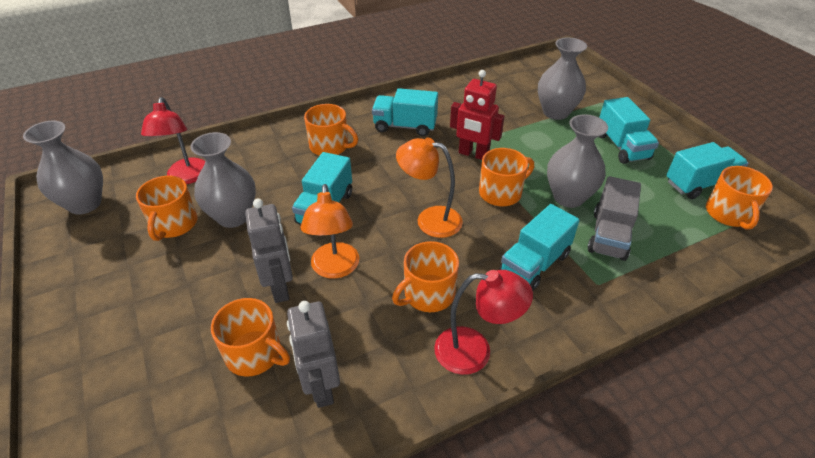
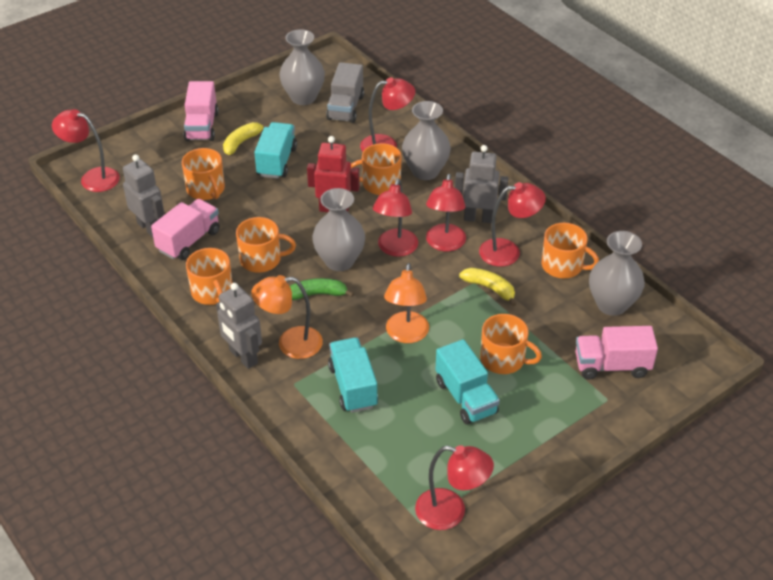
green banana: none = 0 -> [290,278,354,300] = 1
grey robot: [245,199,293,303] [287,301,340,408] = 2 -> [123,154,164,238] [216,283,262,369] [455,145,508,223] = 3
pink truck: none = 0 -> [151,199,220,260] [184,81,219,141] [575,326,658,379] = 3
red lamp: [141,97,205,184] [434,270,533,375] = 2 -> [52,109,120,192] [360,77,415,152] [373,179,418,257] [415,445,494,530] [426,174,466,251] [479,182,546,267] = 6
turquoise truck: [292,152,352,224] [372,88,438,136] [499,204,580,291] [599,97,659,164] [666,142,748,199] = 5 -> [254,122,297,179] [328,337,378,413] [435,339,500,425] = 3
yellow banana: none = 0 -> [223,122,269,155] [459,268,516,306] = 2

